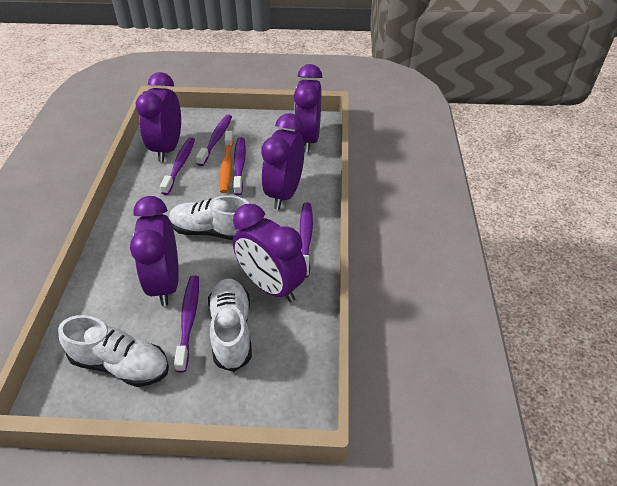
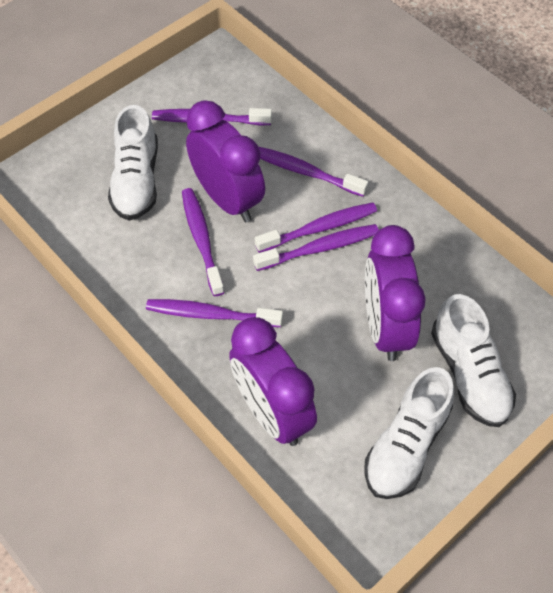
orange toothbrush: [219,131,233,193] = 1 -> none = 0
purple clock: [130,196,179,306] [136,72,181,162] [233,204,307,302] [261,113,304,209] [294,64,323,153] = 5 -> [186,100,265,222] [229,317,317,446] [365,225,426,361] = 3
purple toothbrush: [160,137,195,195] [174,275,199,373] [196,115,232,166] [233,137,246,196] [300,202,313,278] = 5 -> [146,299,283,327] [152,108,272,126] [182,188,225,296] [253,224,379,271] [255,202,377,253] [258,146,368,197] = 6

